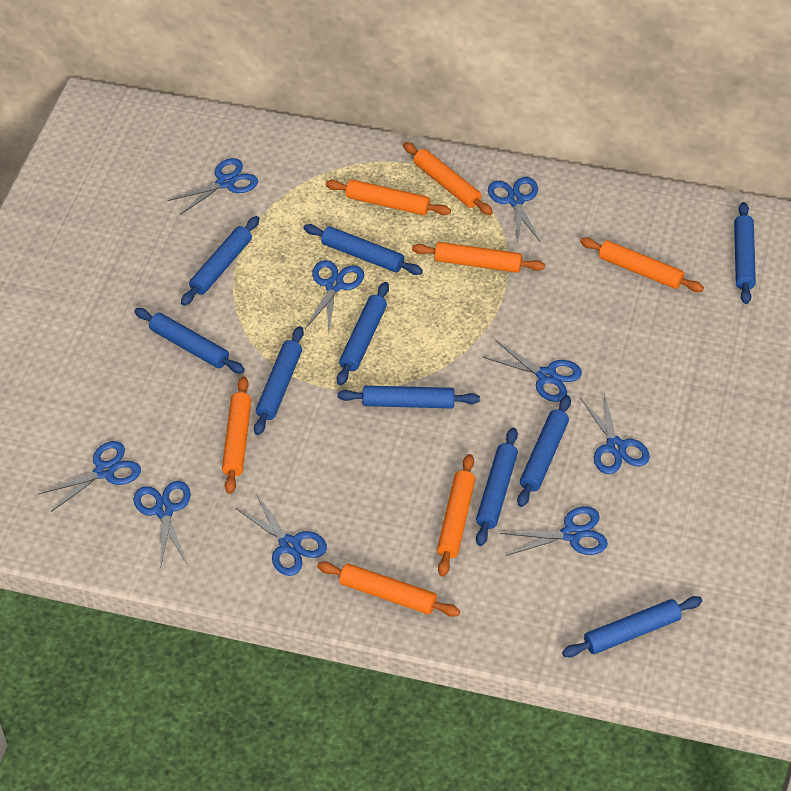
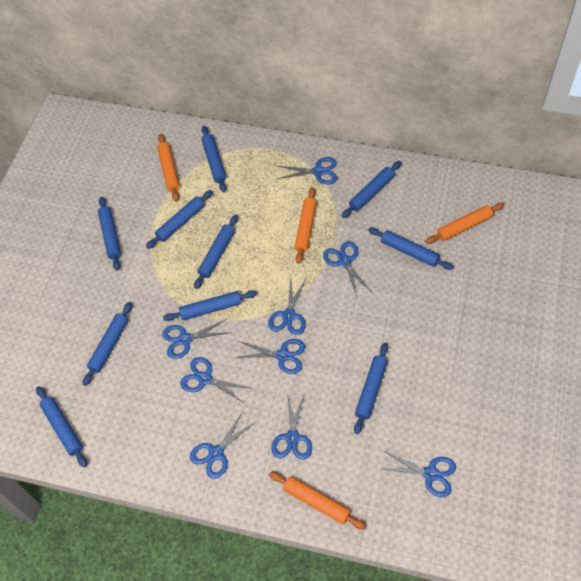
orange rolling pin: [222,376,252,494] [317,561,460,617] [325,179,451,215] [403,142,493,215] [412,242,545,273] [437,454,475,577] [580,237,704,292] = 7 -> [157,134,180,201] [269,472,366,530] [295,187,317,264] [425,203,504,244] = 4

